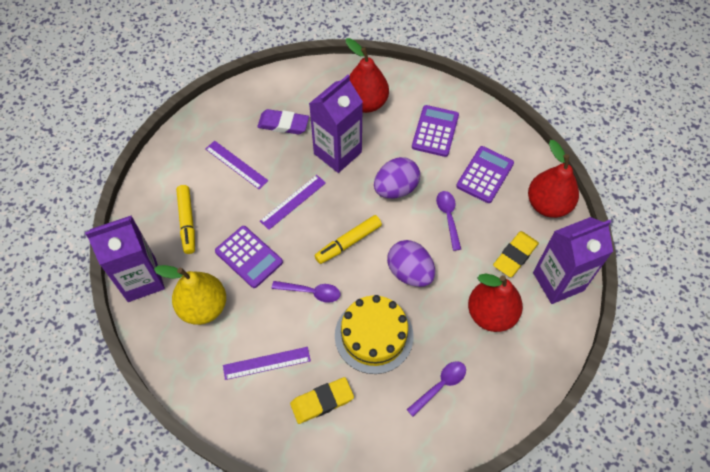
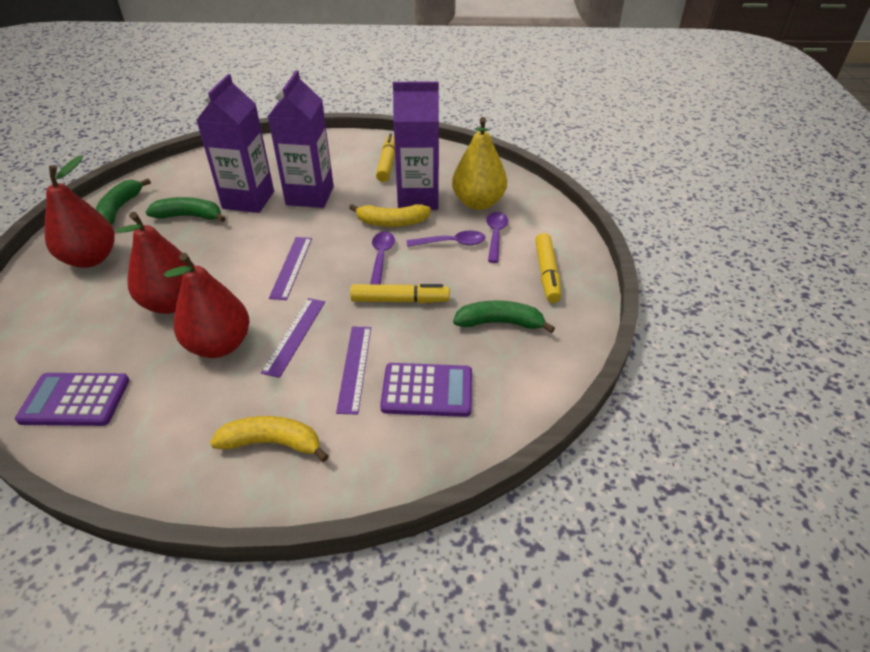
green banana: none = 0 -> [95,179,151,225] [146,197,226,222] [453,300,555,333] = 3
purple calculator: [215,226,283,288] [412,105,459,157] [456,146,514,203] = 3 -> [15,373,129,426] [380,363,472,417] = 2
purple egg: [374,157,420,199] [387,240,435,287] = 2 -> none = 0
purple eraser: [257,109,309,134] = 1 -> none = 0
yellow banana: none = 0 -> [210,416,329,462] [349,204,431,227] = 2
yellow cake: [335,295,413,374] = 1 -> none = 0
yellow eraser: [290,377,354,424] [493,231,539,277] = 2 -> none = 0
yellow marker: [176,185,195,254] [315,215,382,264] = 2 -> [350,284,450,303] [376,133,395,182] [535,233,561,303] = 3

